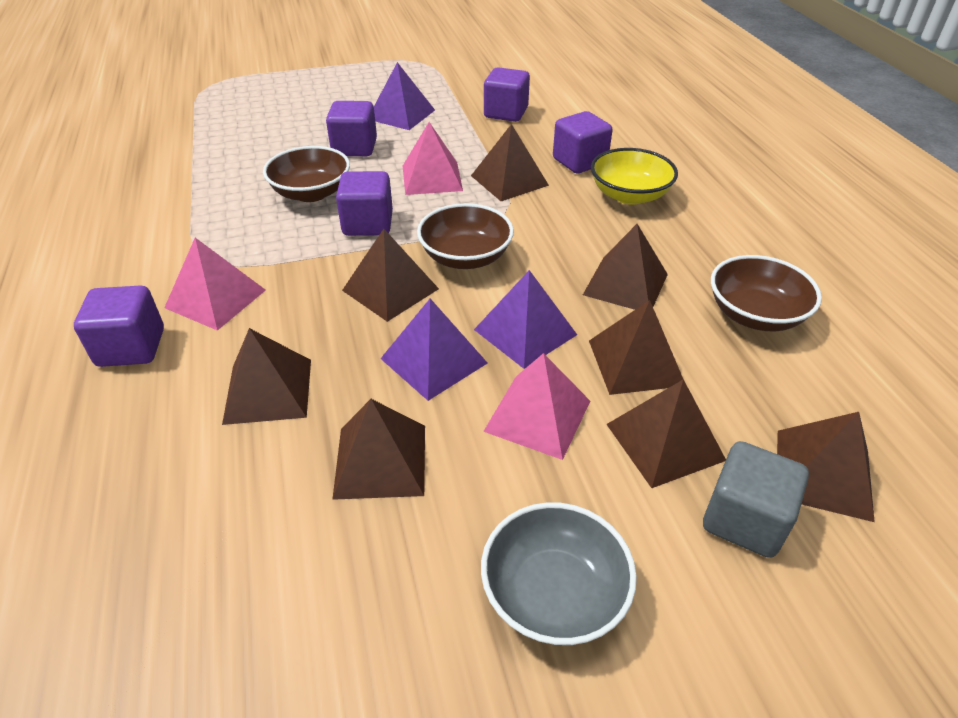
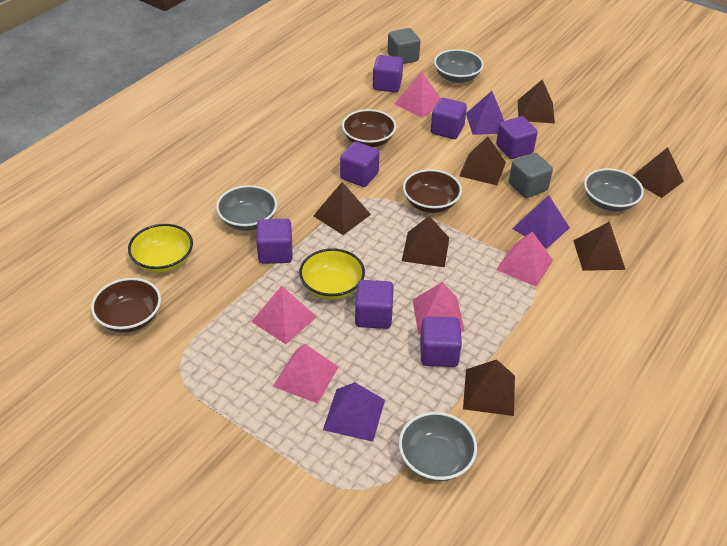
brown pyramid: [222,328,311,425] [332,399,425,500] [342,229,439,322] [471,124,549,201] [583,224,668,310] [589,300,683,395] [606,379,726,488] [777,412,875,522] = 8 -> [313,182,371,235] [402,216,449,267] [459,136,506,185] [463,359,515,416] [518,79,555,124] [573,221,626,271] [633,147,684,198] = 7
grey bowl: [481,502,637,645] = 1 -> [216,185,277,231] [399,412,477,481] [434,49,484,83] [584,168,644,212] = 4
grey cube: [703,441,809,558] = 1 -> [387,28,420,64] [509,153,553,198] = 2
pink pyramid: [164,238,266,331] [403,122,463,195] [483,353,590,460] = 3 -> [251,286,317,344] [273,343,339,404] [395,71,441,118] [412,282,465,334] [496,232,553,287] = 5
purple cube: [74,285,164,367] [326,101,377,156] [336,171,393,236] [484,67,530,122] [553,111,612,173] = 5 -> [256,219,292,264] [340,142,380,187] [355,280,394,329] [373,55,403,92] [420,317,462,367] [431,98,467,139] [496,116,538,159] = 7
yellow bowl: [591,148,678,205] = 1 -> [128,224,193,273] [299,248,365,300] = 2

